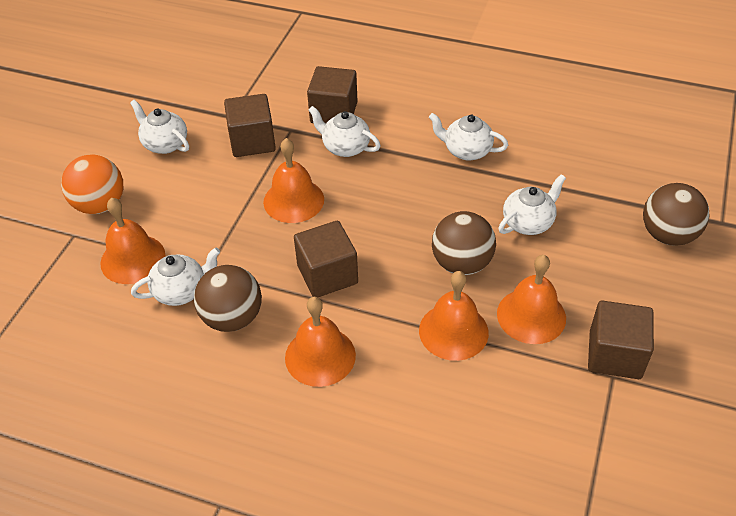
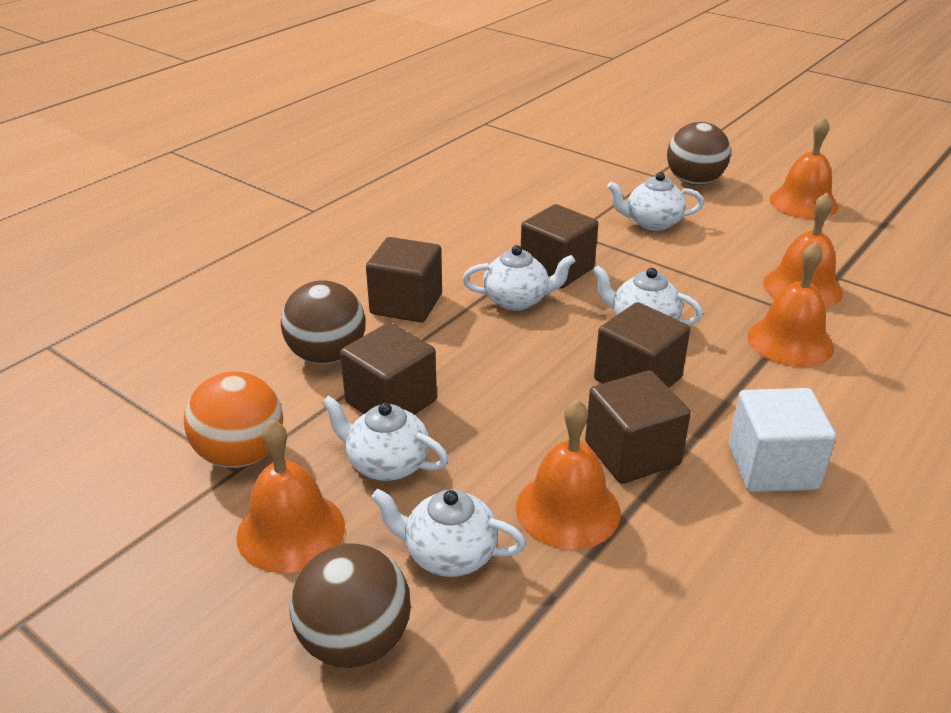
brown cube: [224,94,276,157] [294,221,358,297] [307,66,358,123] [588,300,654,379] = 4 -> [340,322,437,415] [366,237,442,323] [521,204,598,288] [585,370,691,484] [594,302,690,388] = 5
white cube: none = 0 -> [728,388,836,492] = 1

